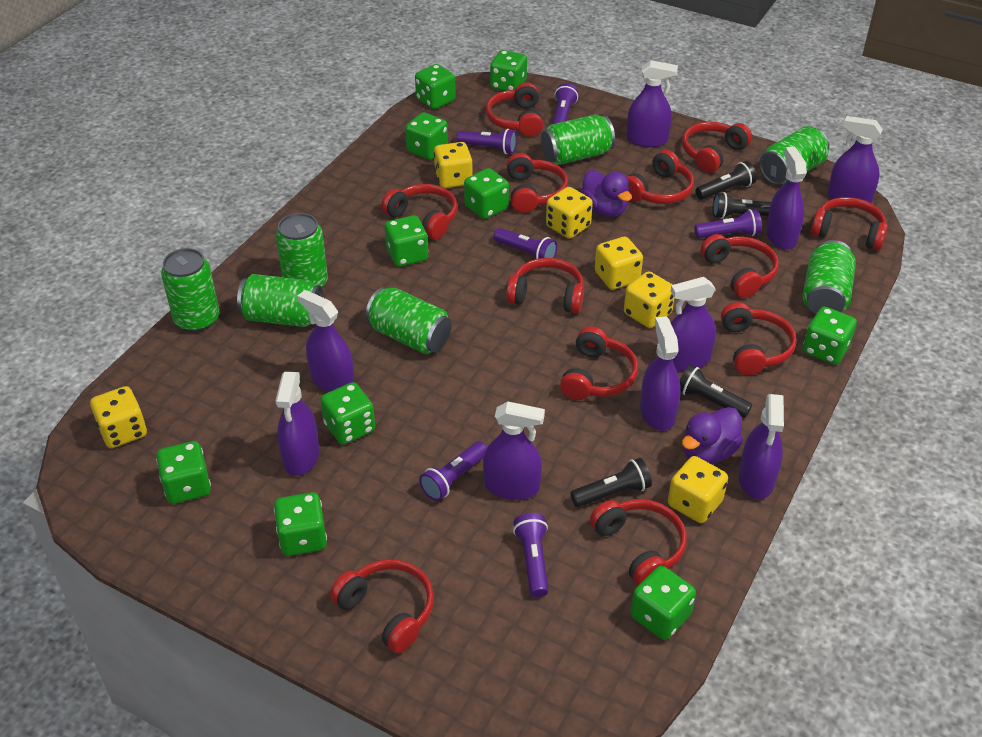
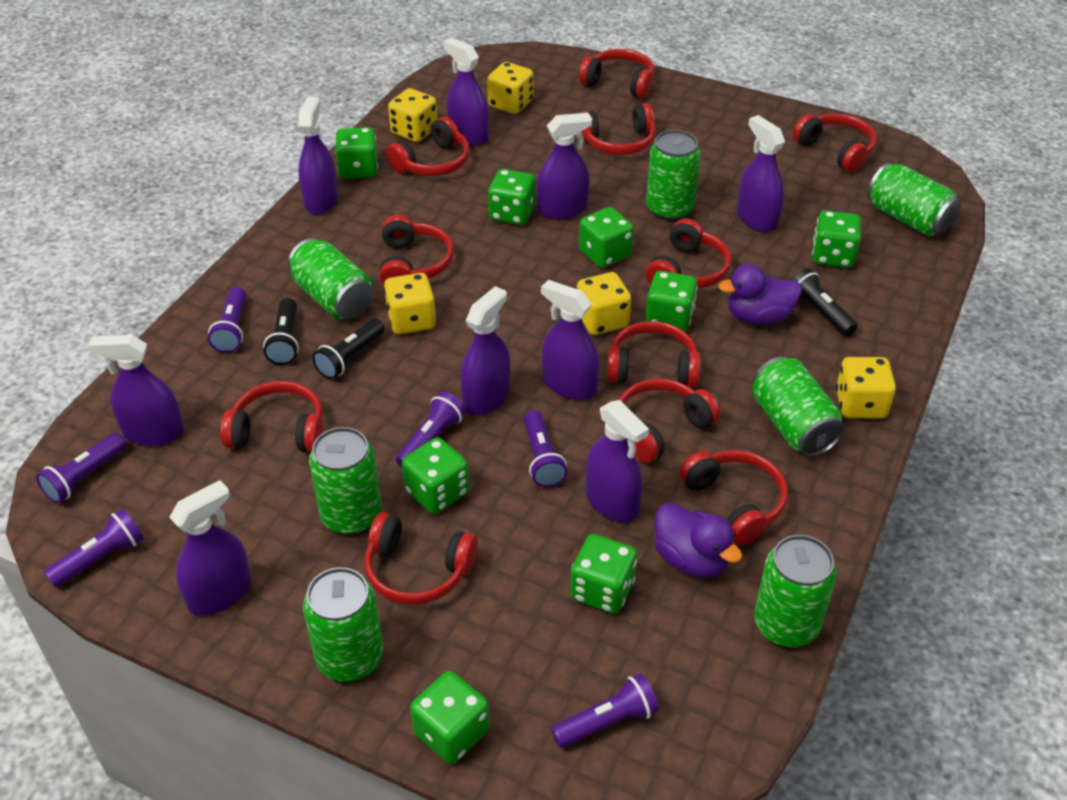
black flashlight: [570,458,652,507] [680,365,752,418] [695,161,757,200] [713,192,771,219] = 4 -> [263,298,299,365] [312,319,384,379] [792,268,857,336] = 3
green dice: [156,441,211,504] [274,492,327,556] [320,382,375,445] [385,215,428,267] [405,112,448,160] [415,64,456,109] [464,168,509,219] [490,50,527,91] [631,566,696,640] [803,307,857,365] = 10 -> [335,127,378,179] [402,437,469,514] [410,671,490,764] [488,169,535,225] [570,534,637,614] [579,207,634,268] [645,271,698,332] [812,210,861,268] = 8
red headphones: [330,559,434,653] [381,184,458,240] [486,82,543,137] [506,258,584,314] [507,153,568,213] [560,326,638,400] [590,499,687,586] [627,150,694,204] [682,122,752,173] [701,234,779,298] [721,302,797,375] [811,197,888,251] = 12 -> [220,381,323,452] [365,512,478,605] [379,215,454,285] [386,117,470,176] [579,49,655,98] [580,103,656,155] [607,321,701,388] [619,379,721,463] [646,218,732,289] [679,450,788,546] [793,114,877,173] = 11
yellow dice: [90,386,147,448] [434,142,473,188] [546,187,593,239] [595,237,643,290] [624,271,674,328] [668,456,728,523] = 6 -> [384,273,436,334] [388,88,438,142] [487,62,533,114] [577,272,631,335] [836,357,896,419] = 5

